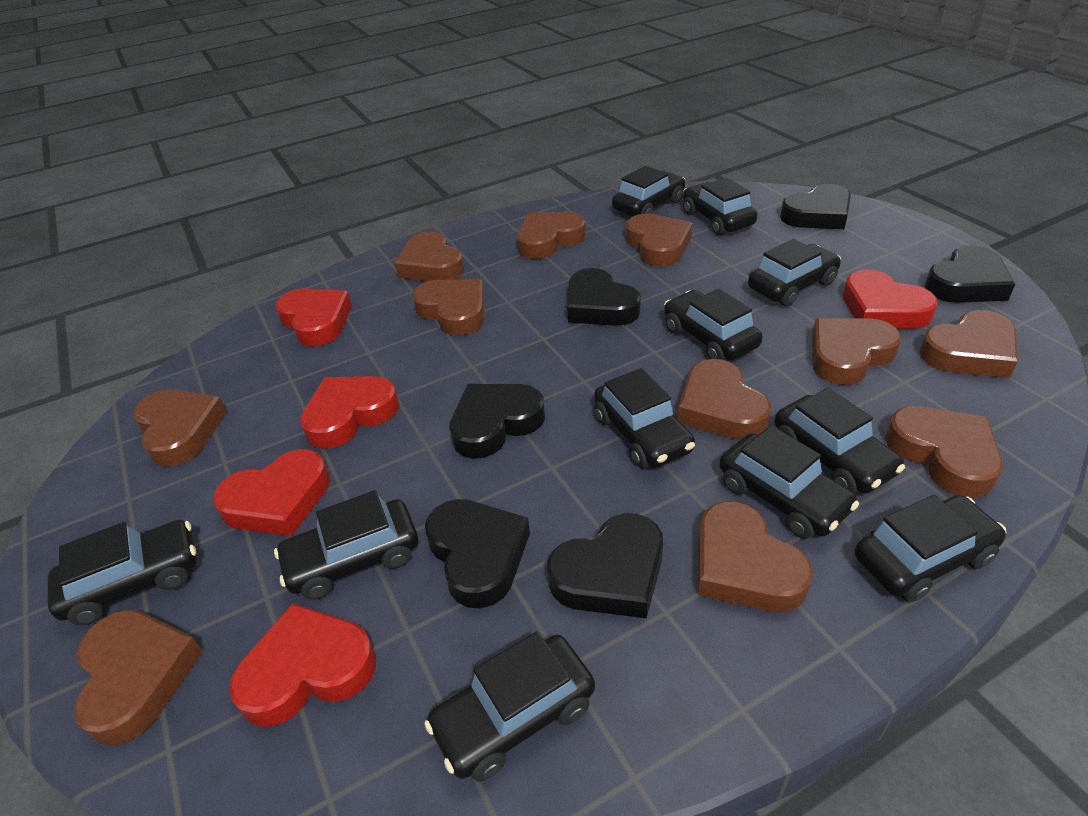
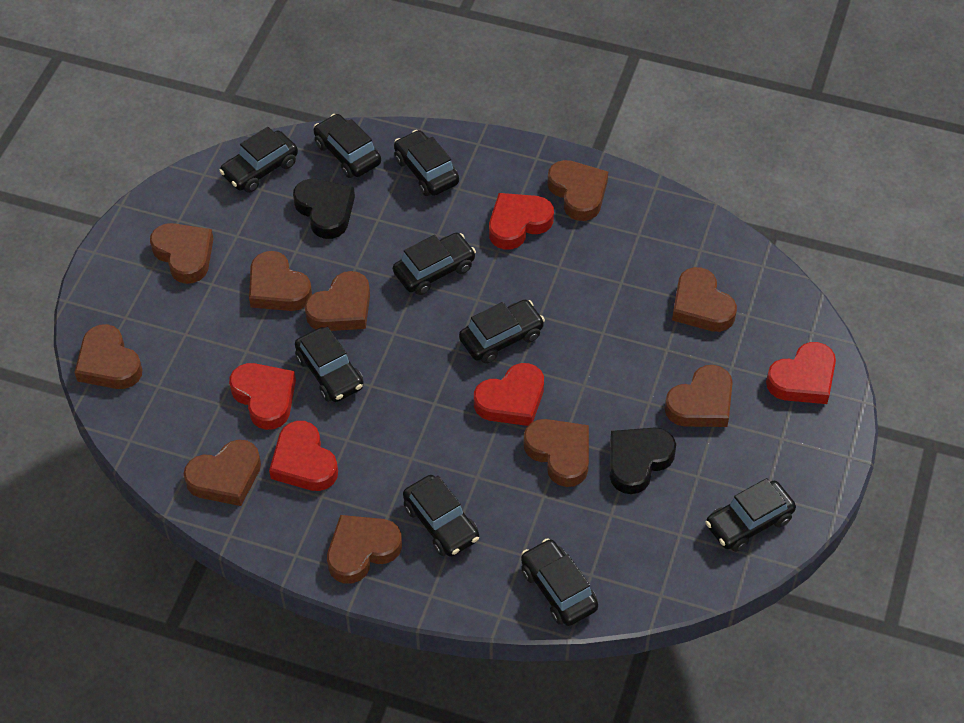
black car: [48,520,197,626] [274,490,418,600] [424,632,595,782] [594,368,695,468] [612,166,685,217] [664,289,762,361] [683,178,757,235] [719,426,859,539] [748,239,841,306] [775,387,905,494] [855,495,1006,602] = 11 -> [219,127,298,193] [295,327,364,402] [313,114,381,178] [393,233,476,295] [394,130,459,196] [403,475,479,557] [459,300,545,364] [521,538,598,626] [705,478,796,552] = 9
black heart: [425,499,530,609] [449,384,545,459] [547,513,663,618] [567,268,641,326] [780,184,851,229] [925,245,1015,303] = 6 -> [293,179,355,239] [610,428,676,494] = 2
brown heart: [74,610,203,746] [133,389,227,467] [394,231,464,281] [413,279,484,336] [517,212,586,259] [626,214,693,266] [678,359,771,440] [698,501,813,612] [812,318,901,385] [885,406,1003,497] [919,310,1018,378] = 11 -> [74,324,143,389] [150,223,214,284] [184,440,261,506] [249,251,312,311] [305,271,370,331] [327,515,402,584] [524,419,589,487] [548,160,608,221] [665,365,733,427] [672,267,737,332] = 10

